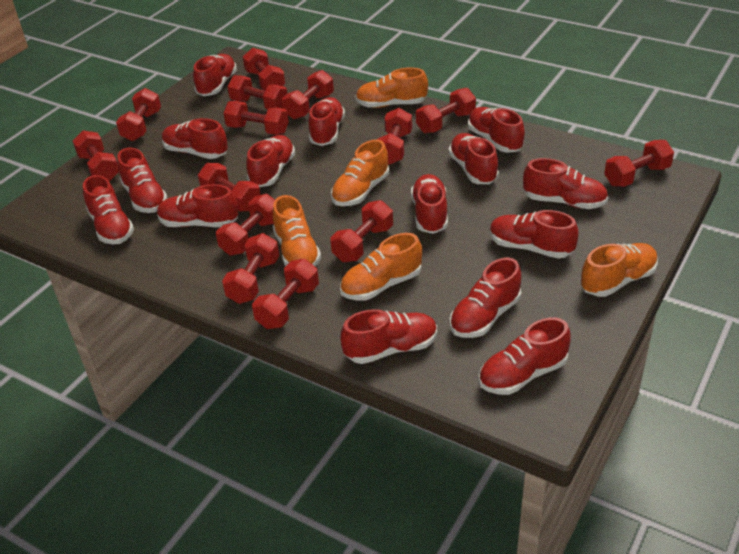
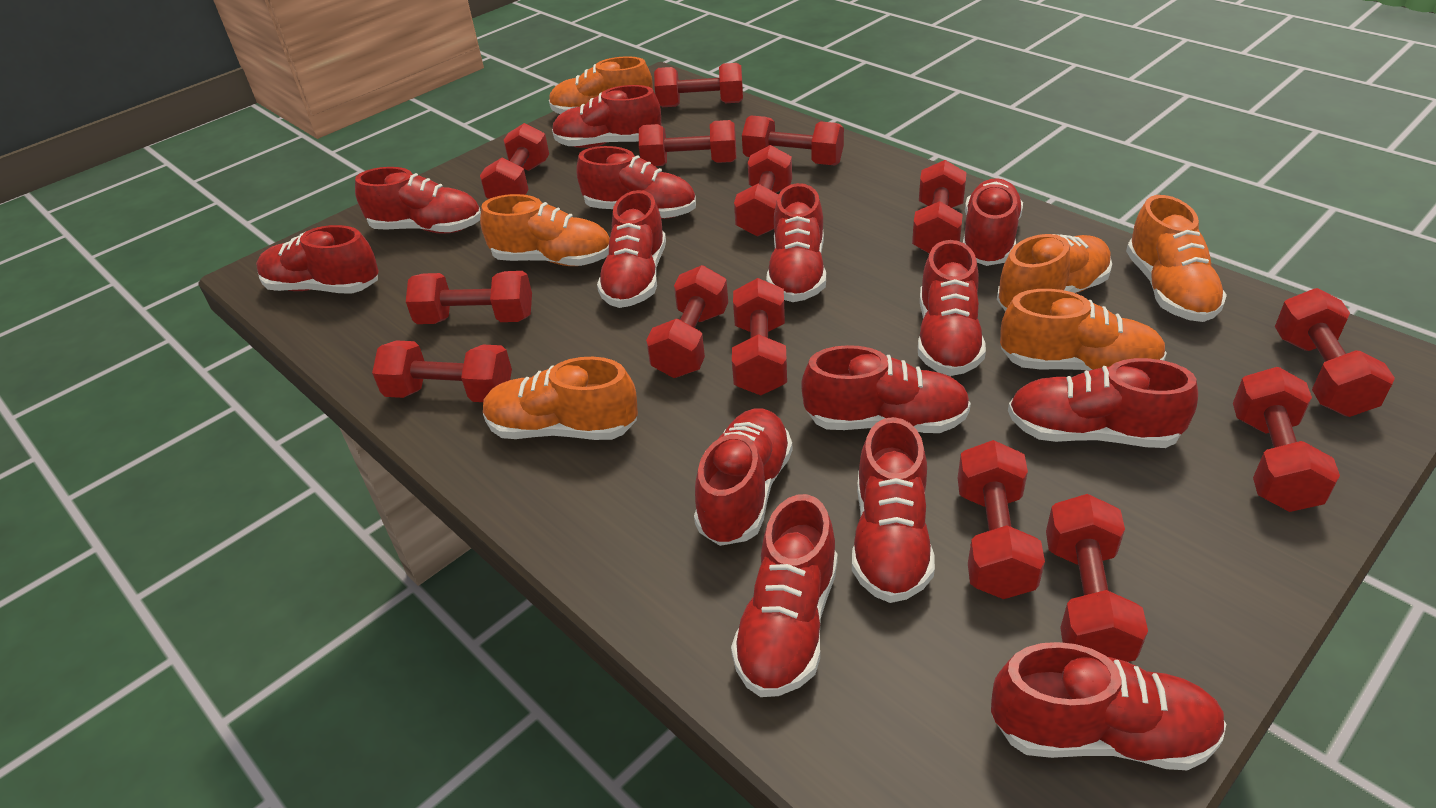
orange shoe: [272,195,321,266] [331,140,389,206] [340,233,422,301] [355,68,428,108] [580,243,658,297] = 5 -> [480,194,610,266] [483,357,638,440] [549,56,653,114] [997,234,1112,311] [1000,289,1167,371] [1126,195,1227,322] = 6
red shoe: [83,175,134,244] [117,148,168,213] [157,184,238,227] [162,118,228,159] [193,54,237,96] [246,135,295,187] [308,97,345,146] [340,309,437,364] [411,174,448,234] [448,133,499,184] [450,258,521,338] [468,107,525,153] [478,318,571,395] [490,210,578,258] [523,158,608,209] = 15 -> [256,225,379,294] [355,167,481,234] [552,85,661,148] [576,146,696,219] [597,190,666,308] [694,408,792,546] [731,494,838,697] [766,183,826,302] [801,345,971,433] [852,417,935,603] [918,240,986,376] [963,178,1023,266] [991,642,1226,770] [1008,358,1198,448] = 14

